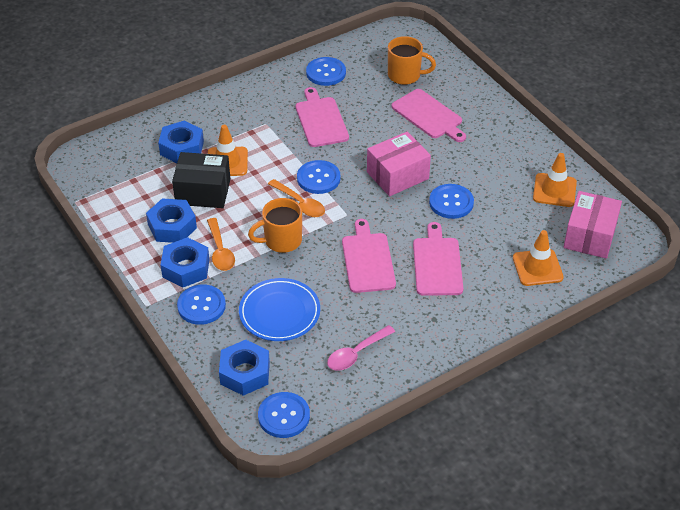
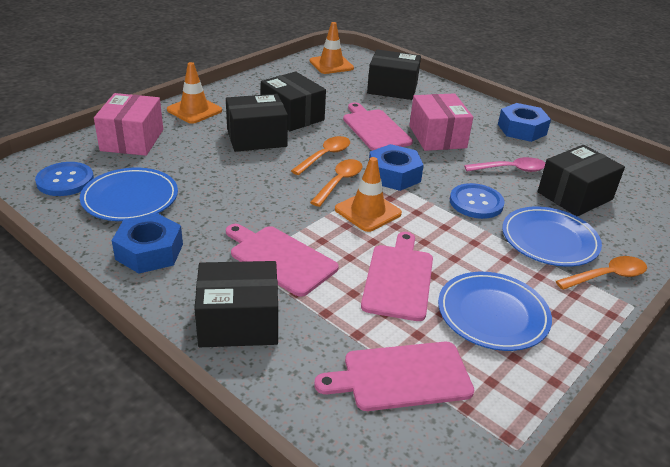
black box: [172,152,230,208] = 1 -> [194,261,278,347] [226,94,288,152] [261,72,326,131] [367,49,421,100] [538,145,625,216] = 5
blue button: [177,285,226,325] [258,392,310,438] [297,160,341,194] [306,57,346,86] [429,184,474,219] = 5 -> [35,162,94,196] [450,183,505,219] = 2
blue nut: [146,199,197,243] [158,120,204,163] [161,237,210,287] [219,340,270,396] = 4 -> [112,213,183,274] [369,144,424,191] [498,103,551,142] = 3
blue plate: [239,278,320,341] = 1 -> [80,168,178,221] [438,272,552,351] [502,207,602,267] = 3
orange mug: [248,198,302,253] [388,36,436,85] = 2 -> none = 0
orange spoon: [207,218,235,271] [268,179,325,217] = 2 -> [291,136,350,175] [310,159,363,207] [556,256,647,290] = 3

